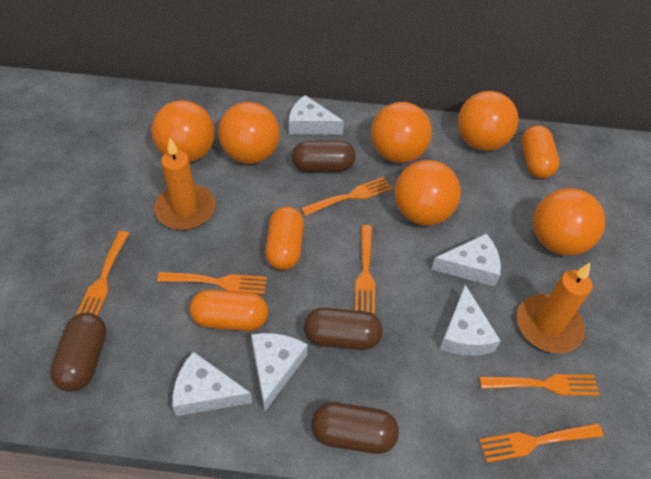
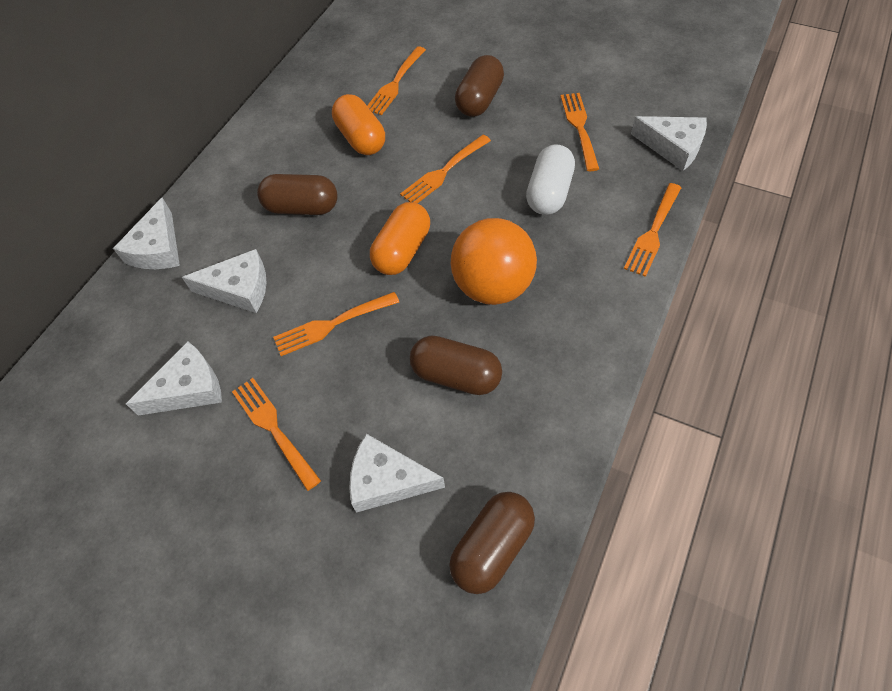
orange ball: [152,100,215,162] [218,102,280,164] [371,102,432,163] [394,160,461,226] [458,91,519,151] [533,188,605,255] = 6 -> [451,218,537,305] = 1
orange candle: [154,138,215,230] [517,263,592,353] = 2 -> none = 0
orange capsule: [190,290,268,331] [265,206,304,270] [521,125,560,178] = 3 -> [332,94,385,155] [370,202,430,275] = 2
white capsule: none = 0 -> [526,144,575,215] = 1

